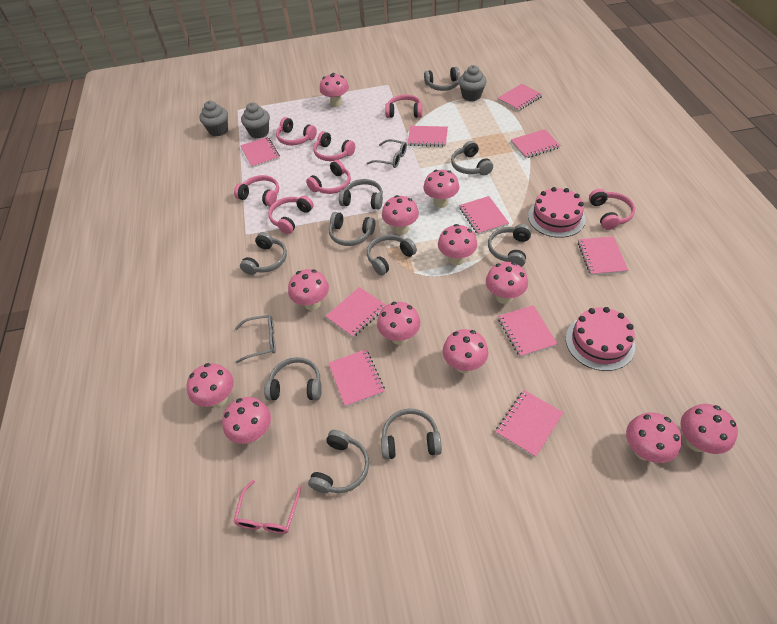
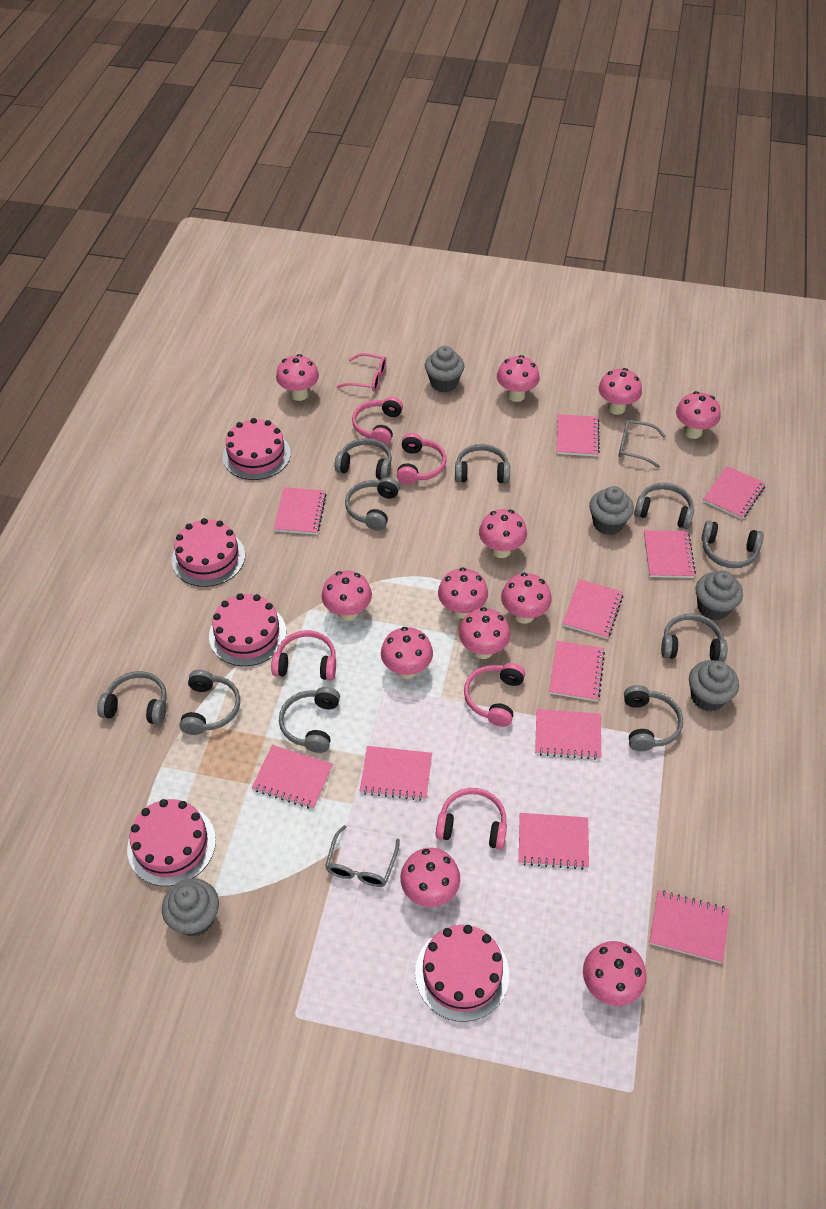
grey cupcake: [199,101,228,136] [241,102,270,139] [459,65,487,101] = 3 -> [162,878,219,937] [425,346,464,392] [589,486,634,535] [689,660,739,712] [696,570,743,620] = 5
pink cake: [528,187,586,238] [566,307,635,371] = 2 -> [127,799,216,886] [172,518,245,587] [209,593,286,666] [223,418,291,480] [415,925,509,1022] = 5
pink headphones: [234,175,279,207] [268,196,314,234] [276,117,317,145] [306,160,351,194] [313,131,355,161] [385,94,422,118] [589,189,635,230] = 7 -> [271,630,336,680] [352,397,403,445] [397,433,446,484] [436,788,507,850] [464,663,525,727] = 5
pink notebook: [240,137,280,168] [325,287,386,337] [328,349,385,407] [407,126,448,147] [459,196,509,235] [496,390,564,457] [498,84,543,111] [498,305,557,357] [511,129,561,158] [578,236,628,276] = 10 -> [252,745,333,809] [274,487,327,535] [360,746,432,801] [519,813,589,870] [535,709,601,760] [549,641,605,701] [557,414,600,457] [563,579,623,639] [644,530,696,578] [649,890,730,963] [703,466,766,519] = 11

